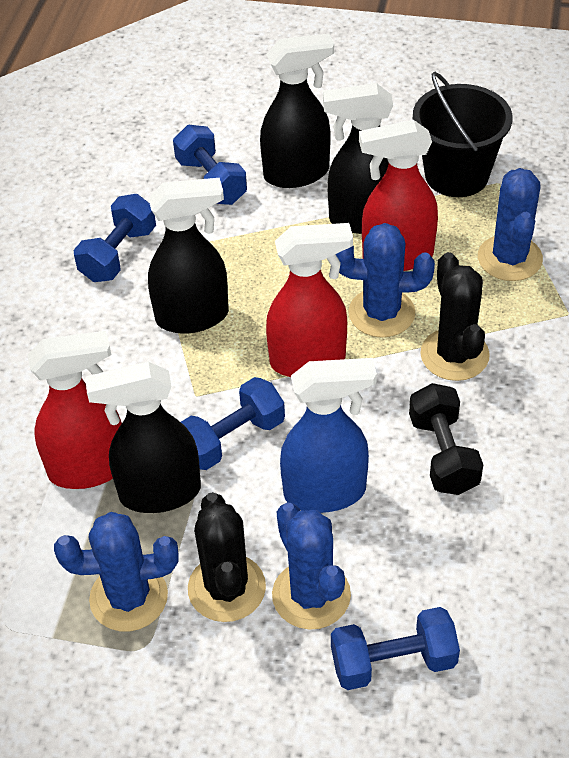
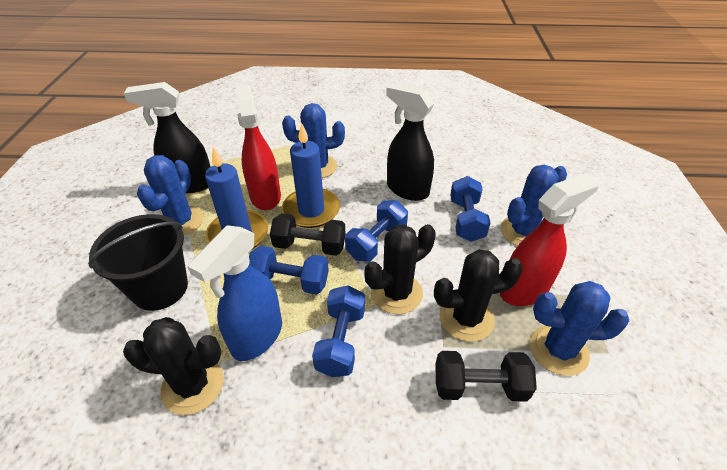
black cactus: [188,492,266,622] [420,252,490,381] = 2 -> [123,317,224,415] [365,224,436,314] [434,249,523,342] = 3
black dumbbell: [409,383,483,495] = 1 -> [270,213,346,256] [435,351,537,402] = 2
black spray bottle: [85,362,201,513] [148,178,229,334] [260,34,334,188] [323,83,393,234] = 4 -> [124,82,210,193] [386,83,435,201] = 2
blue candle: none = 0 -> [205,147,268,250] [282,123,340,228] = 2
red spray bottle: [28,331,122,489] [266,223,353,377] [359,120,438,271] = 3 -> [235,84,281,210] [500,173,599,306] = 2

